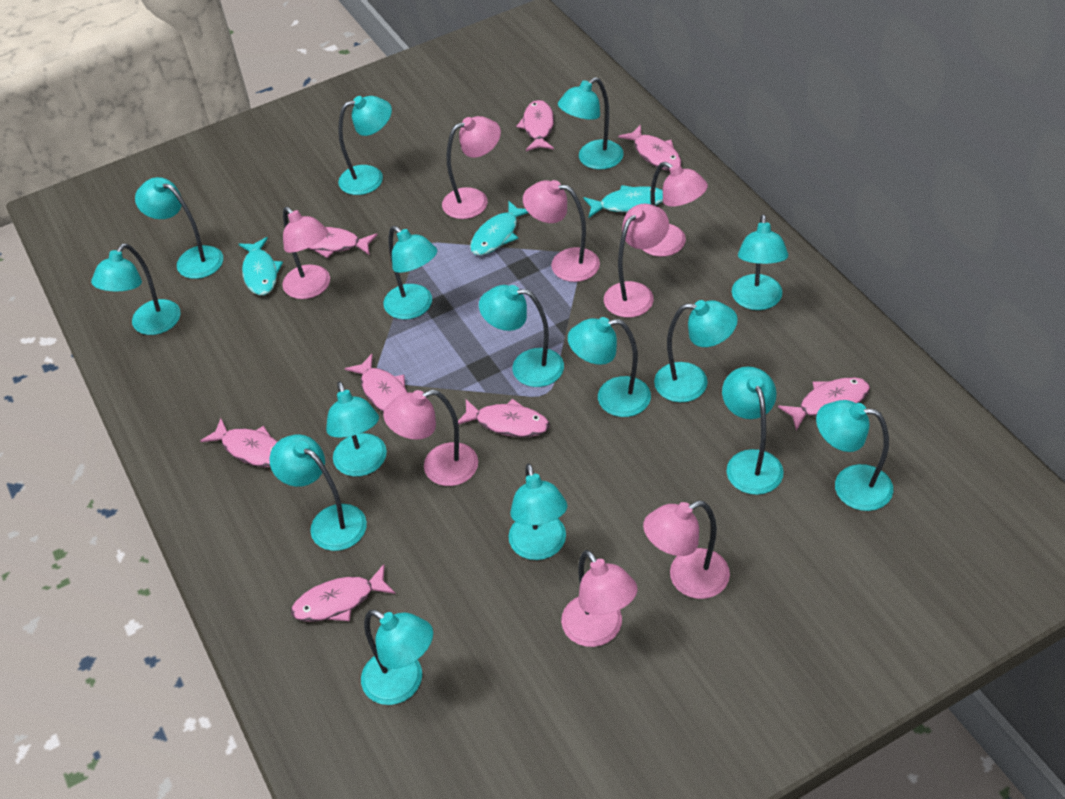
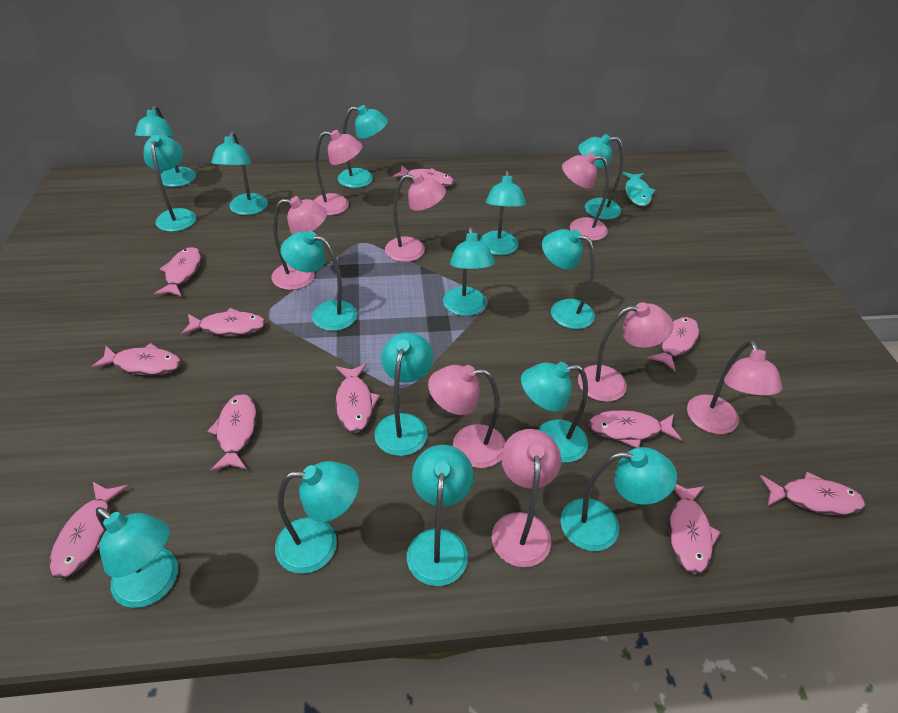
pink fish: [200,418,277,467] [291,564,396,622] [307,227,378,258] [345,354,408,412] [458,399,550,437] [516,100,554,151] [618,125,682,171] [778,377,870,430] = 8 -> [49,482,129,579] [91,343,181,375] [154,247,201,297] [181,308,266,336] [207,394,257,471] [335,364,380,433] [393,165,454,187] [588,410,682,448] [647,317,699,371] [669,484,721,574] [760,472,865,515] = 11
turquoise fish: [239,237,283,295] [470,201,528,255] [583,185,663,218] = 3 -> [622,172,656,206] = 1

